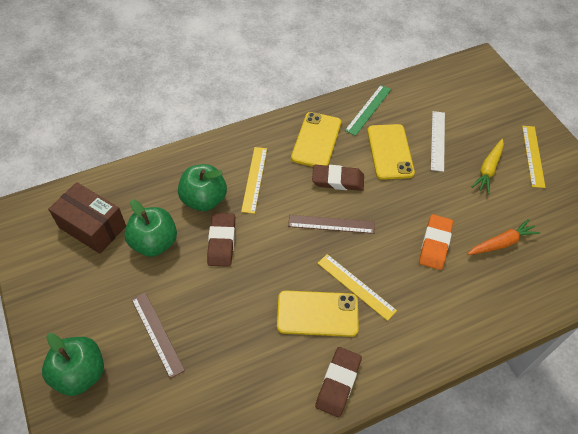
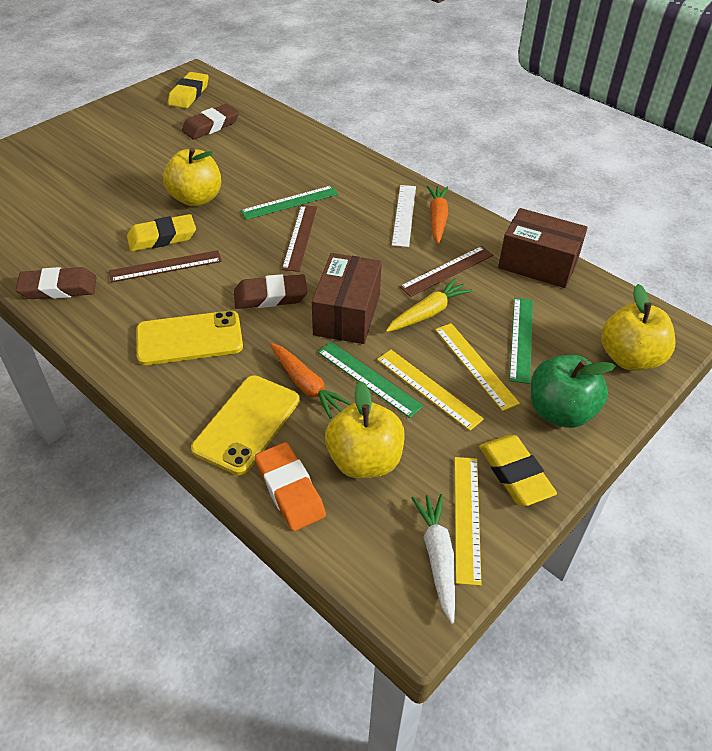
brown box: [48,182,126,254] = 1 -> [312,253,382,344] [498,208,588,288] = 2
brown ruler: [132,292,185,379] [288,215,374,234] = 2 -> [109,250,222,282] [282,205,317,272] [399,246,493,297] = 3
green apple: [42,333,104,396] [124,199,177,257] [178,164,227,211] = 3 -> [531,355,616,428] = 1
green ruler: [345,85,391,136] = 1 -> [240,185,338,220] [318,342,423,418] [509,298,533,384] = 3
orange carrot: [468,219,540,255] = 1 -> [270,343,351,419] [427,186,448,244] = 2
white carrot: none = 0 -> [411,494,455,624] = 1
yellow apple: none = 0 -> [163,148,221,207] [325,381,405,479] [601,284,675,371] = 3
yellow eraser: none = 0 -> [127,214,196,252] [168,72,209,108] [479,435,557,506] = 3
yellow phone: [277,290,359,337] [291,112,341,167] [367,124,415,180] = 3 -> [136,311,243,365] [191,375,300,475] = 2

